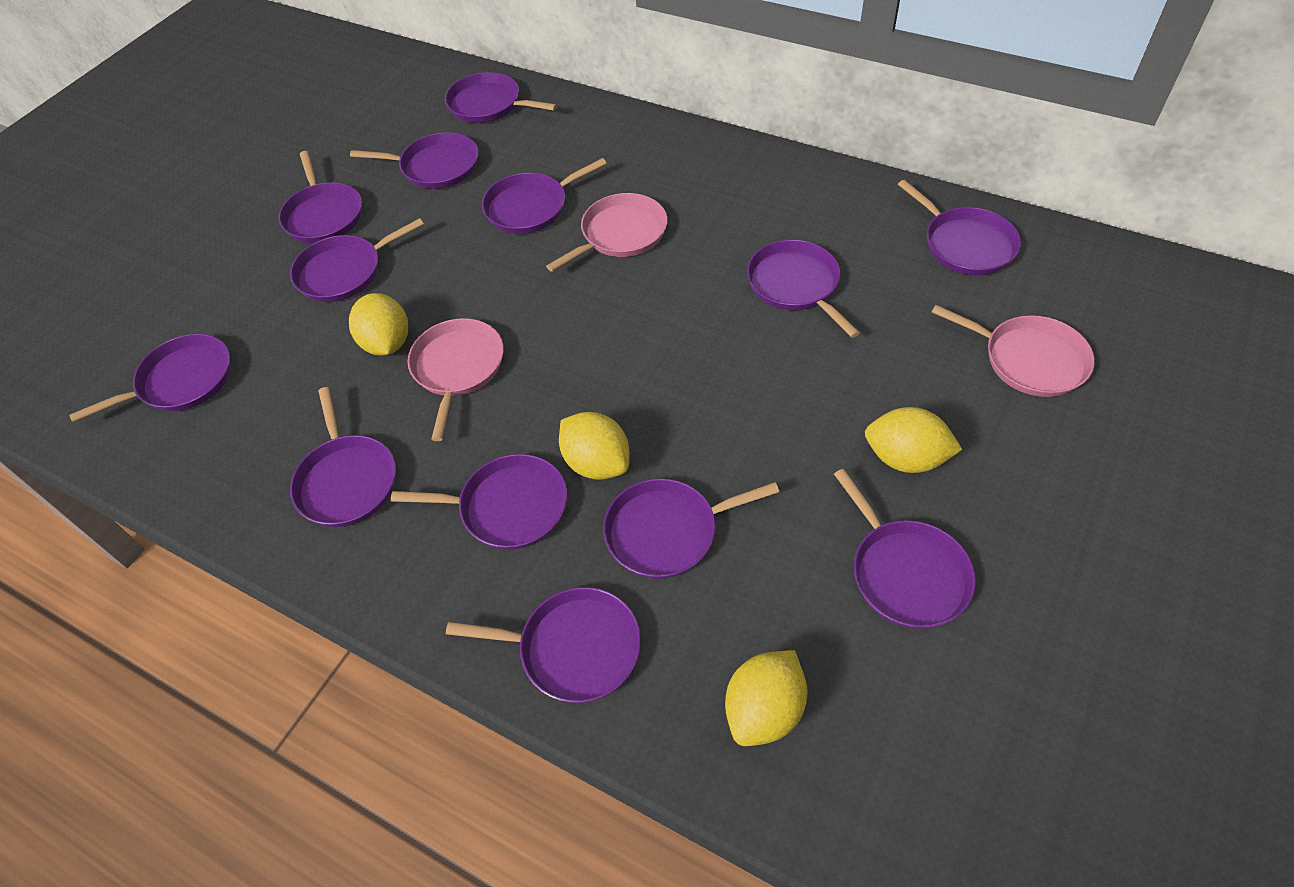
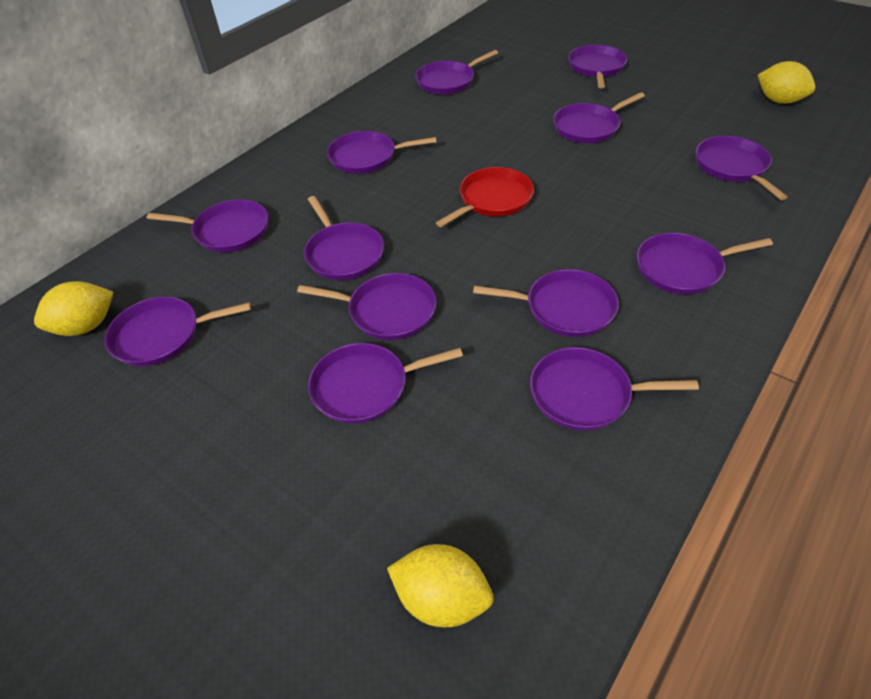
pink pan: [407,318,504,441] [546,193,668,272] [931,305,1095,397] = 3 -> none = 0
red pan: none = 0 -> [436,167,534,227] = 1
yellow lemon: [349,293,408,356] [559,412,630,480] [725,650,807,746] [865,407,963,473] = 4 -> [34,281,114,336] [387,544,494,627] [758,61,816,104] = 3

